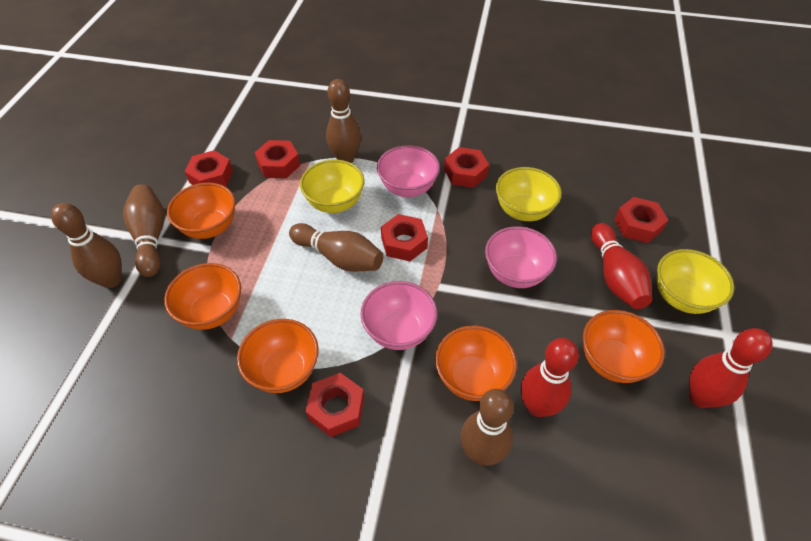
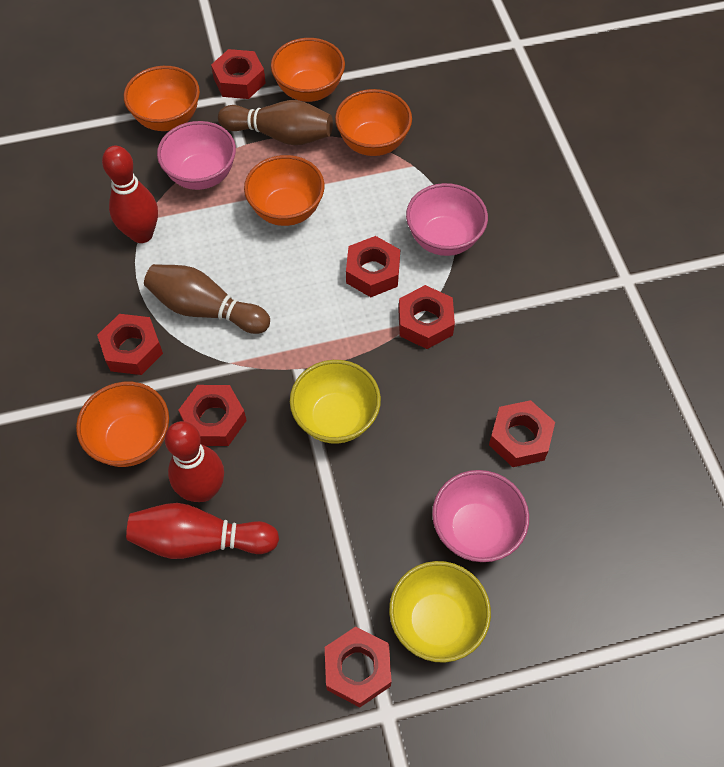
brown bowling pin: [51,203,122,288] [123,184,165,277] [289,223,384,272] [326,79,361,163] [460,389,514,466] = 5 -> [144,264,270,334] [218,100,333,145] = 2
red nut: [185,150,233,187] [254,140,300,178] [306,373,364,437] [381,214,428,261] [444,147,489,188] [614,197,668,243] = 6 -> [97,314,163,375] [178,385,247,446] [211,49,266,99] [325,627,392,707] [346,236,400,297] [398,285,455,349] [489,400,555,467] = 7
yellow bowl: [300,160,365,213] [496,167,562,221] [657,249,734,314] = 3 -> [290,360,381,444] [389,561,491,663] = 2

